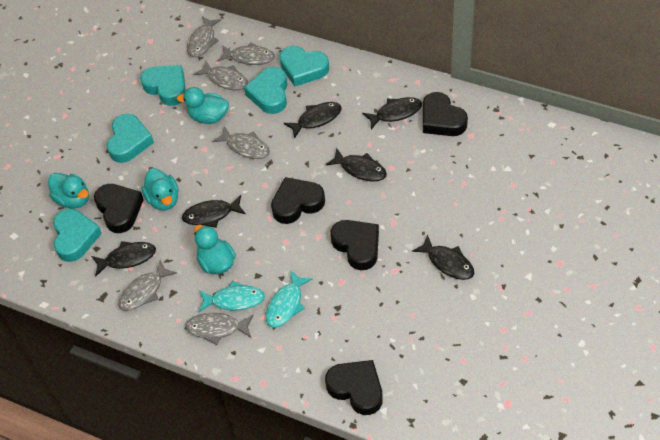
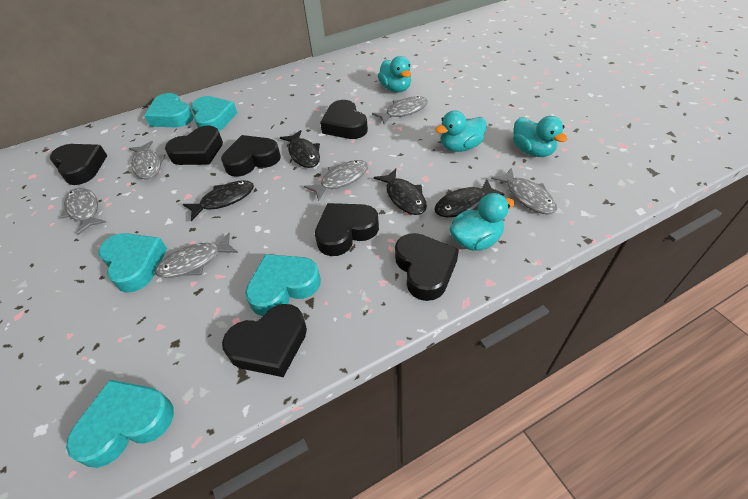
black fish: [91,241,156,277] [182,195,246,228] [284,102,342,139] [326,148,387,182] [362,97,422,130] [412,234,474,280] = 6 -> [183,180,254,221] [280,130,320,168] [374,169,427,215] [434,179,504,217] = 4
black heart: [94,184,144,233] [271,177,325,224] [325,360,383,415] [330,220,379,270] [423,92,468,136] = 5 -> [50,144,107,185] [165,126,223,165] [221,135,281,177] [222,304,307,377] [315,203,379,256] [320,100,368,139] [395,233,459,301] = 7
turquoise fish: [199,281,265,312] [266,270,312,328] = 2 -> none = 0

